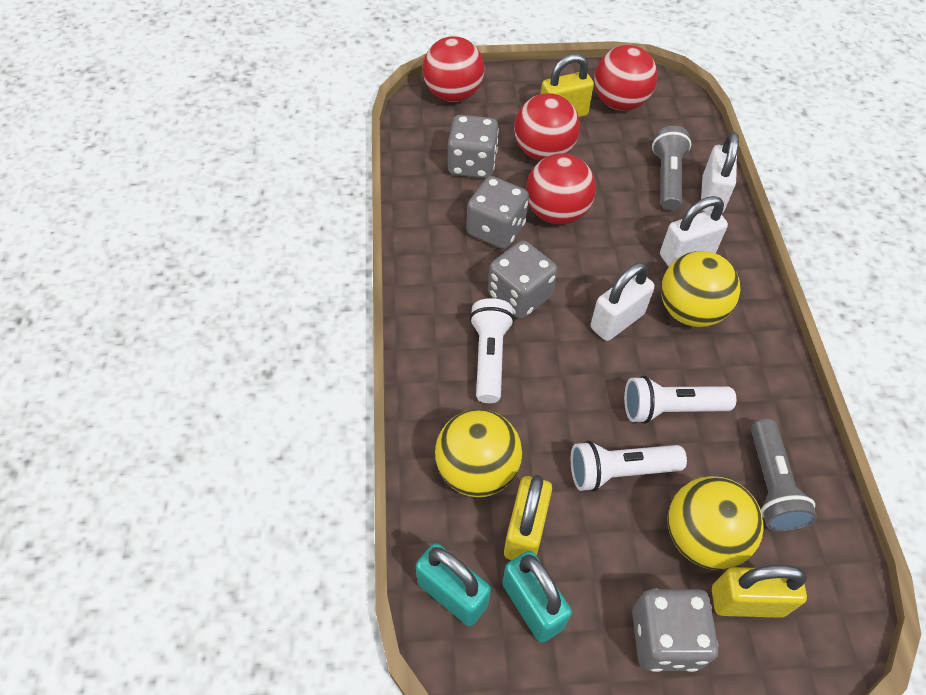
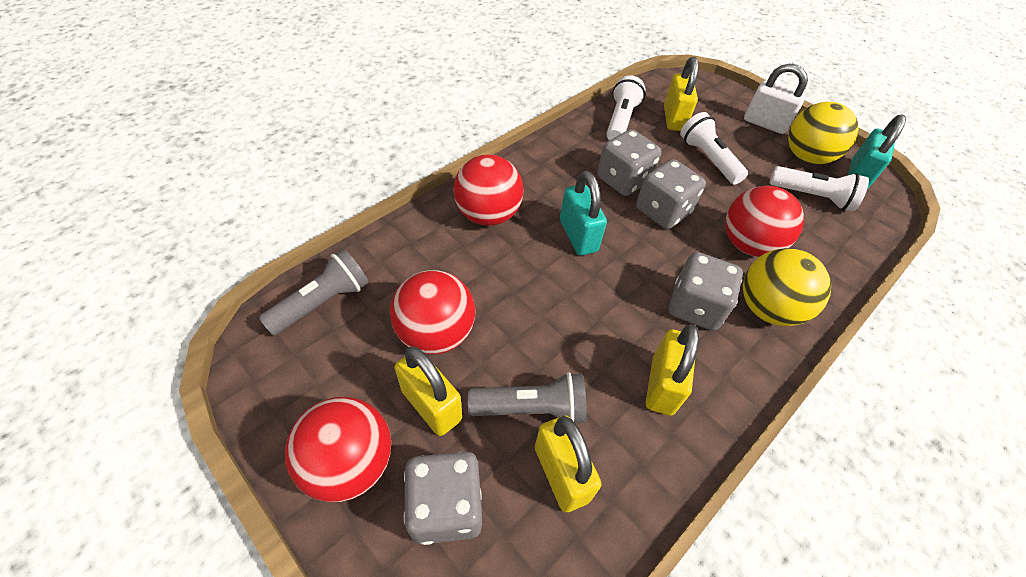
white padlock: [591,262,655,341] [660,196,728,267] [701,132,739,213] = 3 -> [744,64,808,134] = 1
yellow ball: [435,409,522,497] [661,251,740,327] [667,476,764,570] = 3 -> [743,248,831,326] [788,102,859,165] = 2
yellow padlock: [504,475,552,560] [541,54,594,117] [712,565,807,618] = 3 -> [395,347,462,436] [535,415,602,513] [646,324,699,416] [664,57,699,131] = 4

